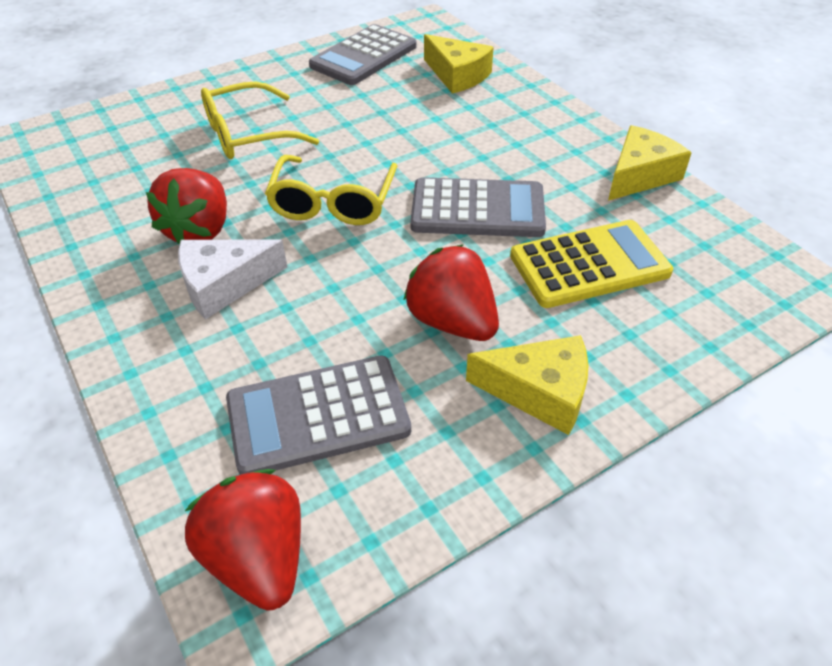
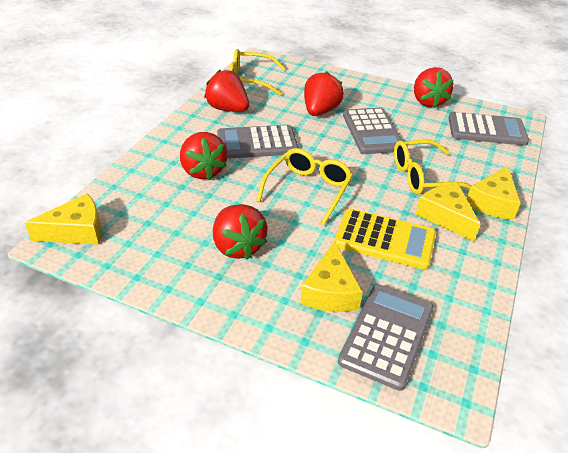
grey calculator: [226,356,411,475] [309,24,416,85] [410,177,546,237] = 3 -> [217,125,299,159] [338,284,434,391] [343,108,402,154] [448,112,529,146] = 4
red strawberry: [146,168,227,245] [185,469,301,611] [403,245,499,341] = 3 -> [180,132,227,180] [204,70,249,112] [213,204,267,260] [304,71,344,116] [414,67,453,108] = 5
white cheese: [178,239,287,319] = 1 -> none = 0
yellow cheese: [424,34,494,94] [466,335,589,435] [608,125,692,201] = 3 -> [25,193,101,245] [300,241,363,312] [416,183,480,241] [467,166,521,220] = 4
yellow glasses: [201,81,319,159] [265,155,397,225] = 2 -> [229,49,285,95] [256,148,353,225] [394,139,471,194] = 3

